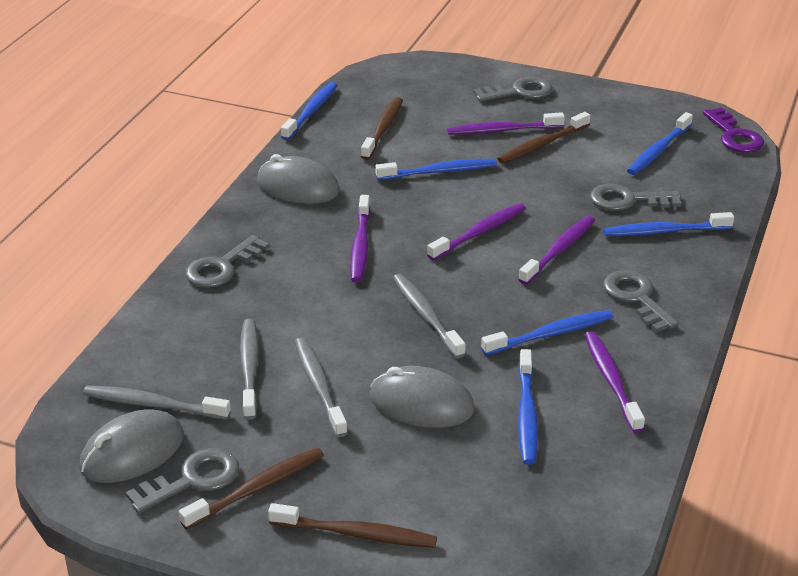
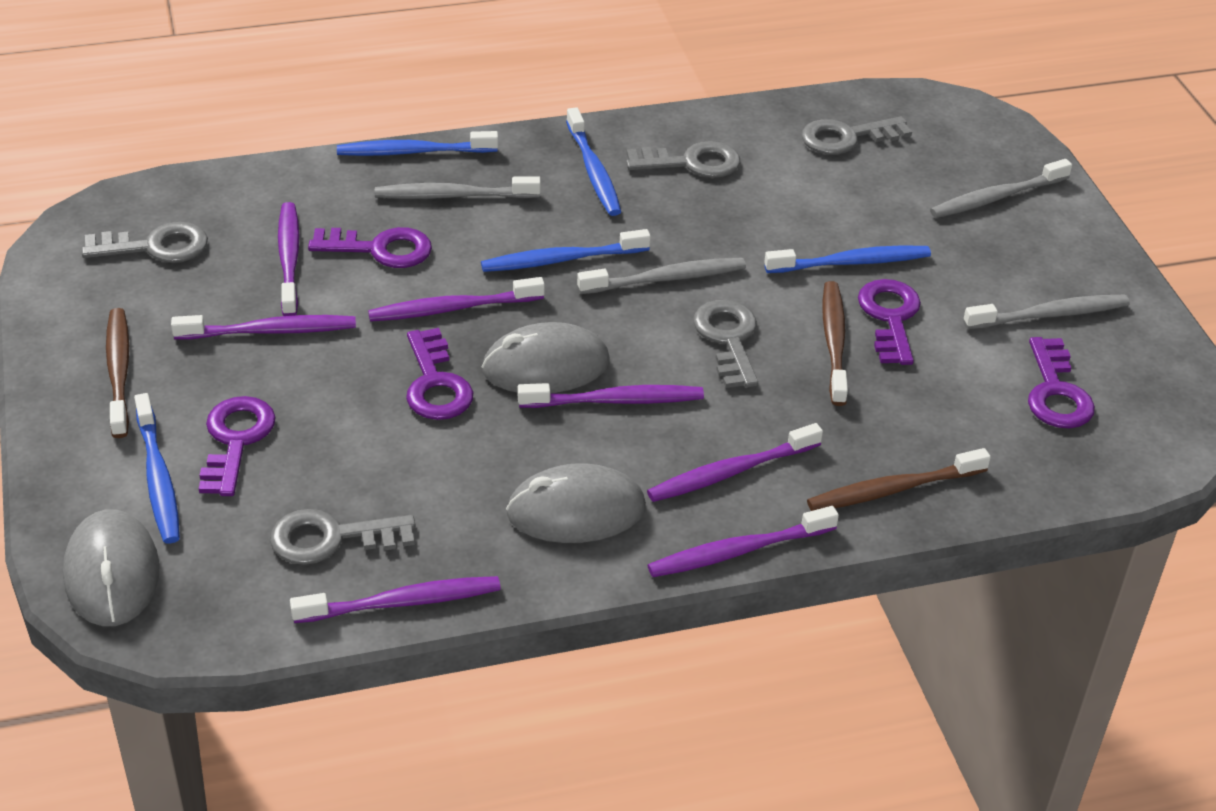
blue toothbrush: [281,82,338,140] [375,159,497,180] [481,310,613,355] [518,349,538,465] [603,212,734,236] [627,112,693,175] = 6 -> [134,393,180,544] [337,131,498,156] [481,229,651,272] [566,107,621,216] [764,245,931,273] = 5
brown toothbrush: [179,448,324,529] [268,503,437,548] [361,97,403,160] [498,112,590,164] = 4 -> [106,308,129,438] [807,448,991,511] [823,281,848,406] = 3
purple key: [703,108,764,153] = 1 -> [199,396,276,496] [308,227,432,268] [406,328,473,420] [858,279,921,365] [1028,337,1095,429] = 5
purple toothbrush: [350,195,370,282] [427,203,526,260] [447,112,565,135] [518,216,595,285] [584,331,645,433] = 5 -> [171,315,356,340] [278,202,299,316] [290,576,501,623] [368,277,545,322] [518,383,704,408] [647,423,823,502] [648,506,839,577] = 7

